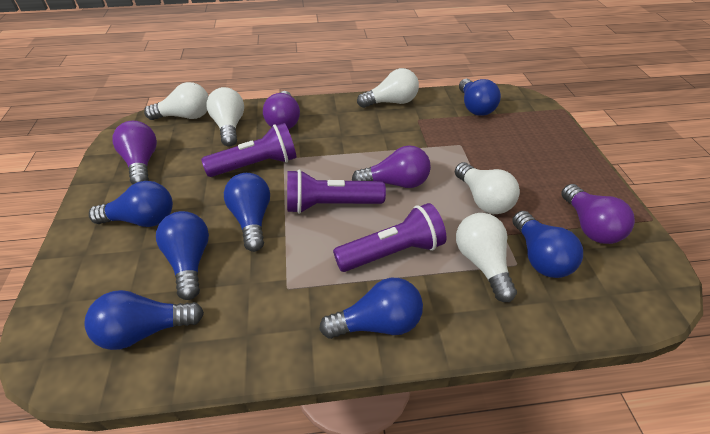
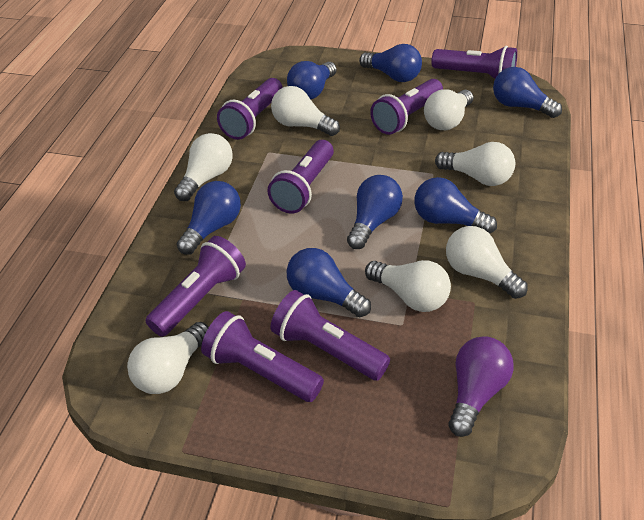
purple flashlight: [201,123,297,177] [287,169,386,214] [333,203,446,272] = 3 -> [145,236,246,337] [201,311,324,402] [217,78,283,140] [267,140,334,214] [270,290,390,381] [370,79,443,135] [431,46,517,79] = 7
purple light bulb: [113,121,157,184] [263,91,300,129] [352,145,431,188] [561,184,635,244] = 4 -> [448,336,513,437] = 1
white light bulb: [144,82,209,120] [207,87,244,146] [357,68,419,108] [455,162,520,214] [456,213,517,302] = 5 -> [127,322,209,394] [174,133,233,201] [271,86,340,136] [365,260,451,312] [424,89,473,130] [435,142,515,186] [446,226,528,299] = 7

